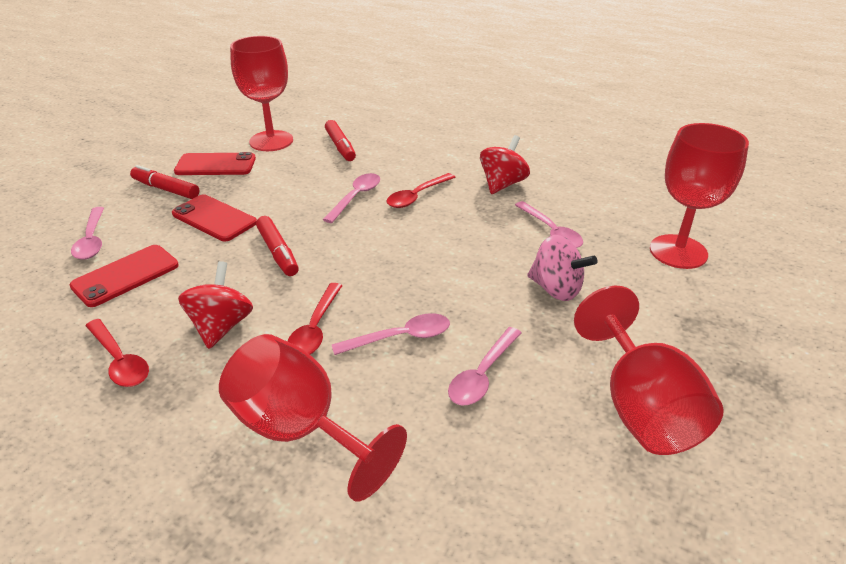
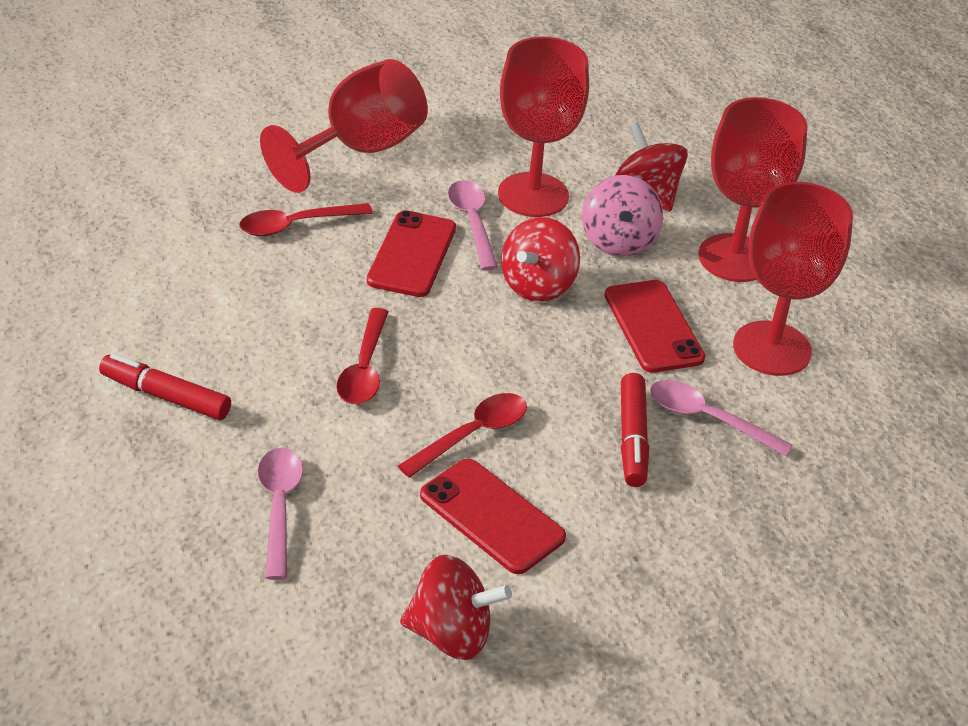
pink spoon: [71,207,104,260] [323,173,380,223] [332,313,450,355] [448,327,521,405] [515,201,583,248] = 5 -> [258,448,303,580] [448,180,498,271] [650,380,793,457] = 3
red marker: [130,165,199,199] [256,216,299,276] [325,120,356,161] = 3 -> [99,354,231,420] [621,373,649,487] = 2
red spinning top: [178,261,253,349] [480,135,530,194] = 2 -> [400,555,512,660] [501,217,580,302] [615,122,688,212] = 3

